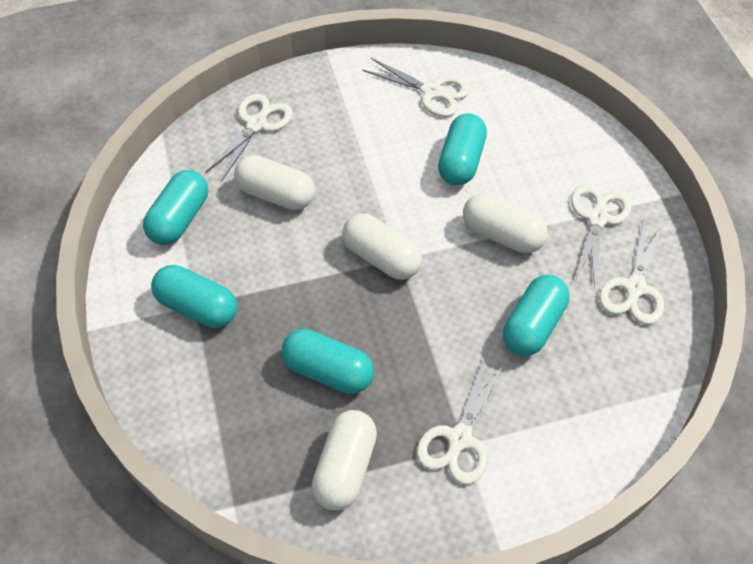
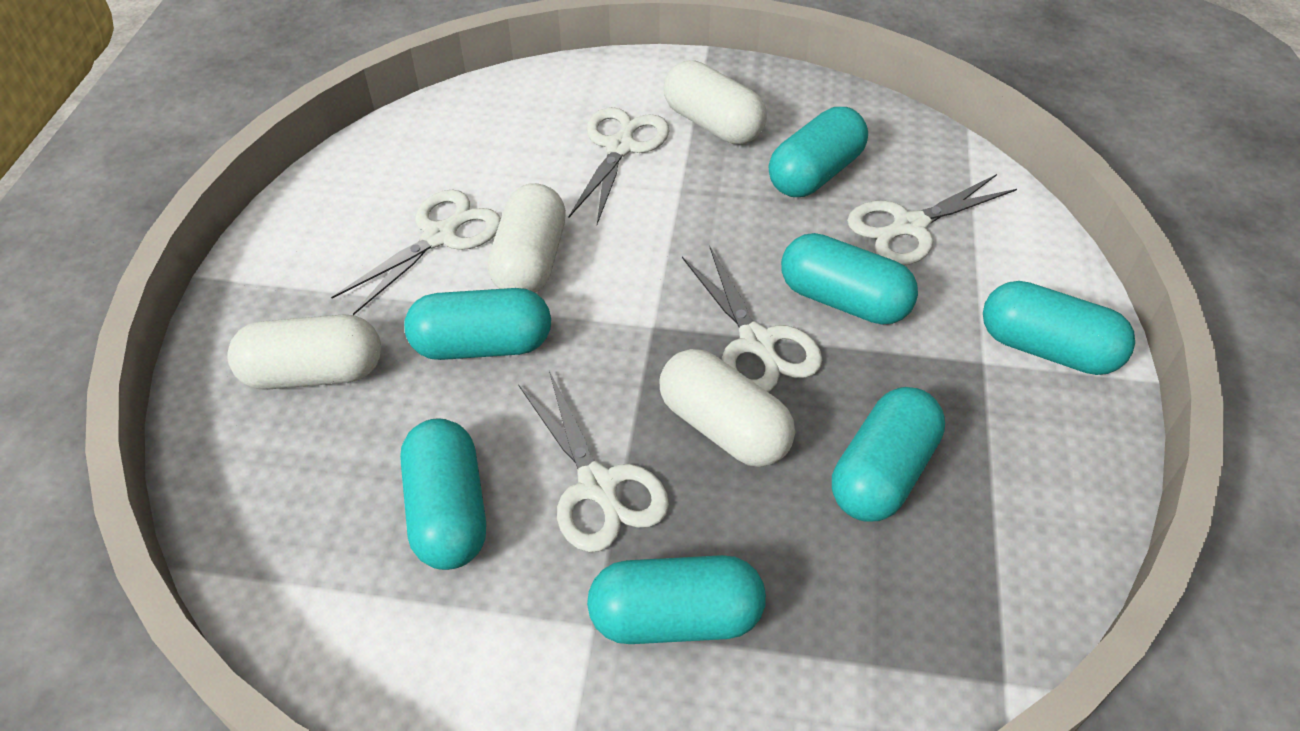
turquoise capsule: [143,170,208,245] [151,265,237,328] [282,329,374,394] [438,113,487,186] [503,275,570,356] = 5 -> [400,418,486,570] [404,288,551,360] [587,555,766,644] [769,107,868,197] [781,233,918,325] [832,387,945,522] [983,281,1135,375] = 7

